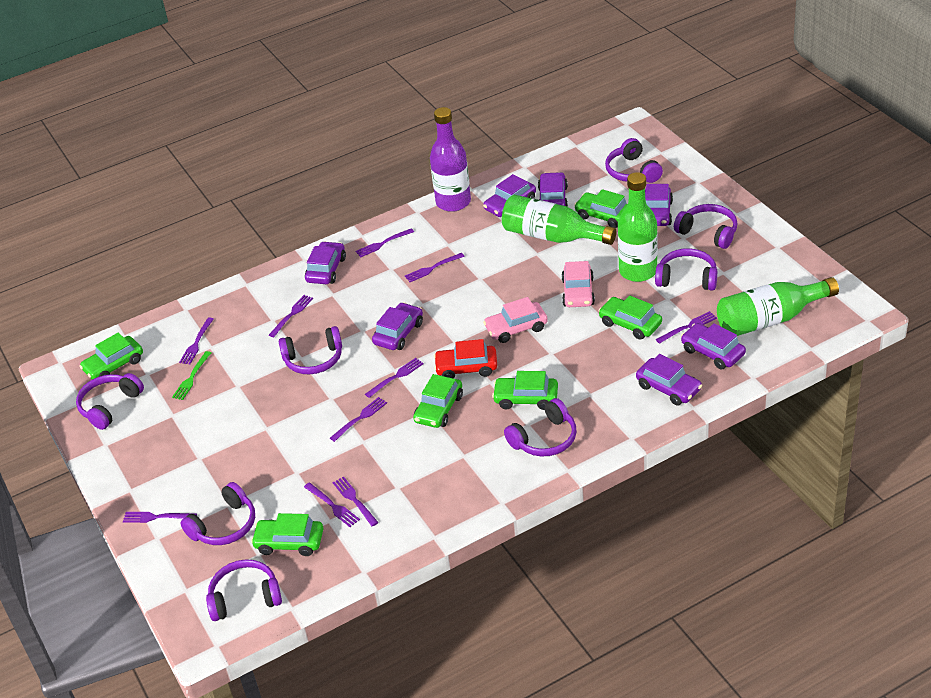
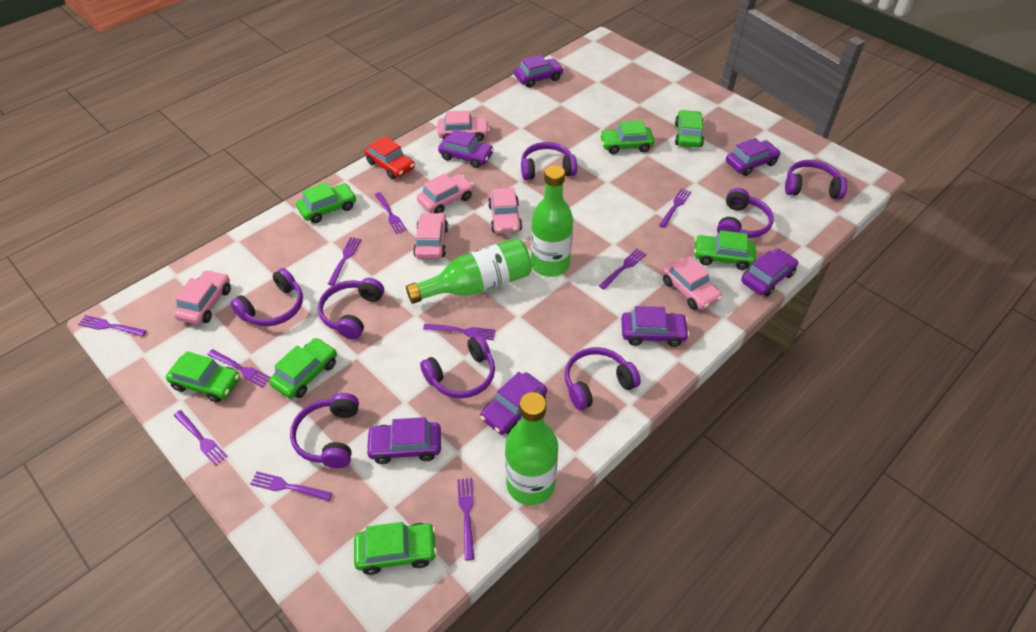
green car: [80,333,143,380] [251,513,323,556] [413,374,463,428] [492,371,558,410] [574,189,628,228] [598,296,662,340] = 6 -> [166,351,240,403] [269,338,337,399] [296,182,356,223] [354,522,437,575] [600,120,654,154] [675,110,704,147] [694,230,756,270] = 7
green fork: [172,351,211,400] = 1 -> none = 0
pink car: [483,297,548,343] [562,261,595,307] = 2 -> [173,270,231,325] [413,213,448,259] [417,174,474,213] [438,110,490,142] [488,188,522,234] [662,256,722,310] = 6
purple bottle: [430,107,471,212] = 1 -> none = 0

